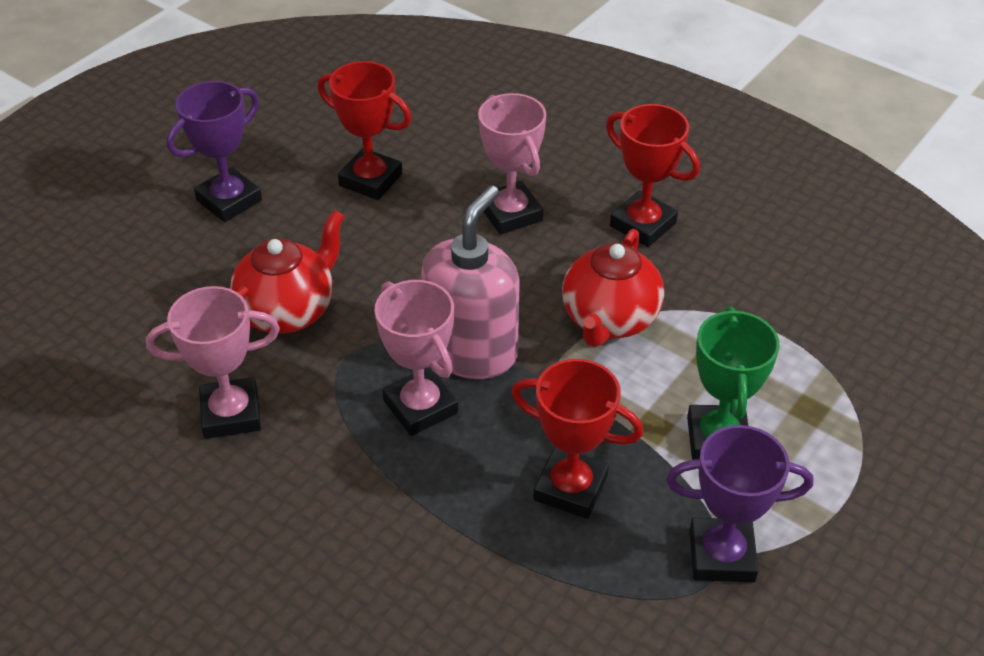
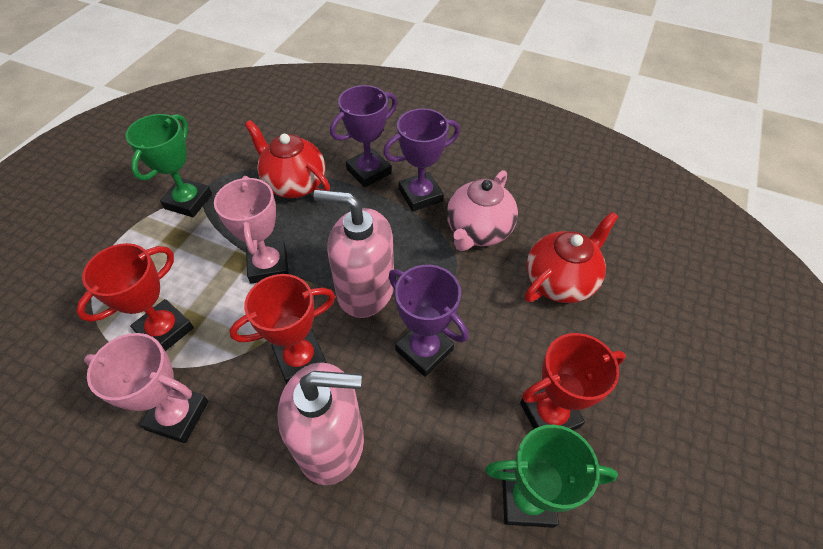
green trophy: [687,306,780,460] = 1 -> [126,114,212,217] [485,425,618,528] = 2
pink soap dispenser: [421,185,520,379] = 1 -> [277,362,364,485] [313,190,394,318] = 2
pink teapot: none = 0 -> [447,170,518,251] = 1
pink trophy: [146,286,280,439] [375,280,458,436] [478,93,546,235] = 3 -> [84,333,209,443] [214,176,289,284] = 2
purple trophy: [167,81,262,222] [666,425,813,582] = 2 -> [330,85,397,188] [383,108,460,212] [389,265,469,377] = 3

